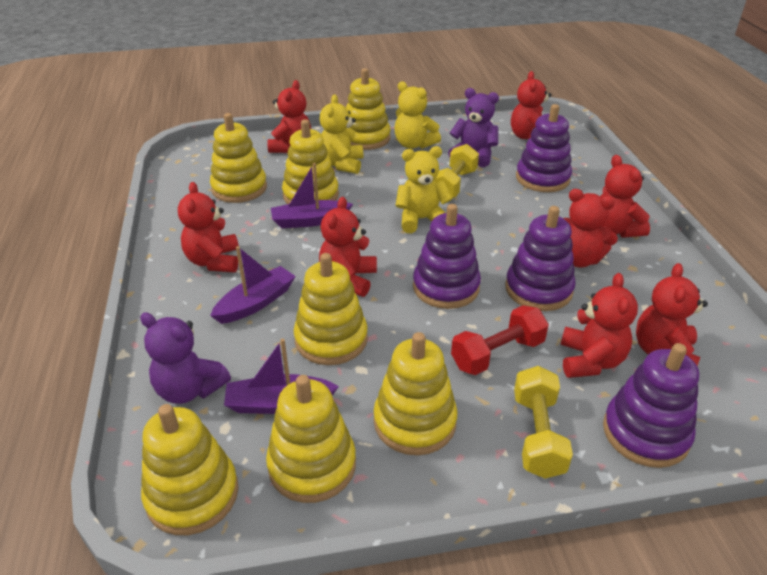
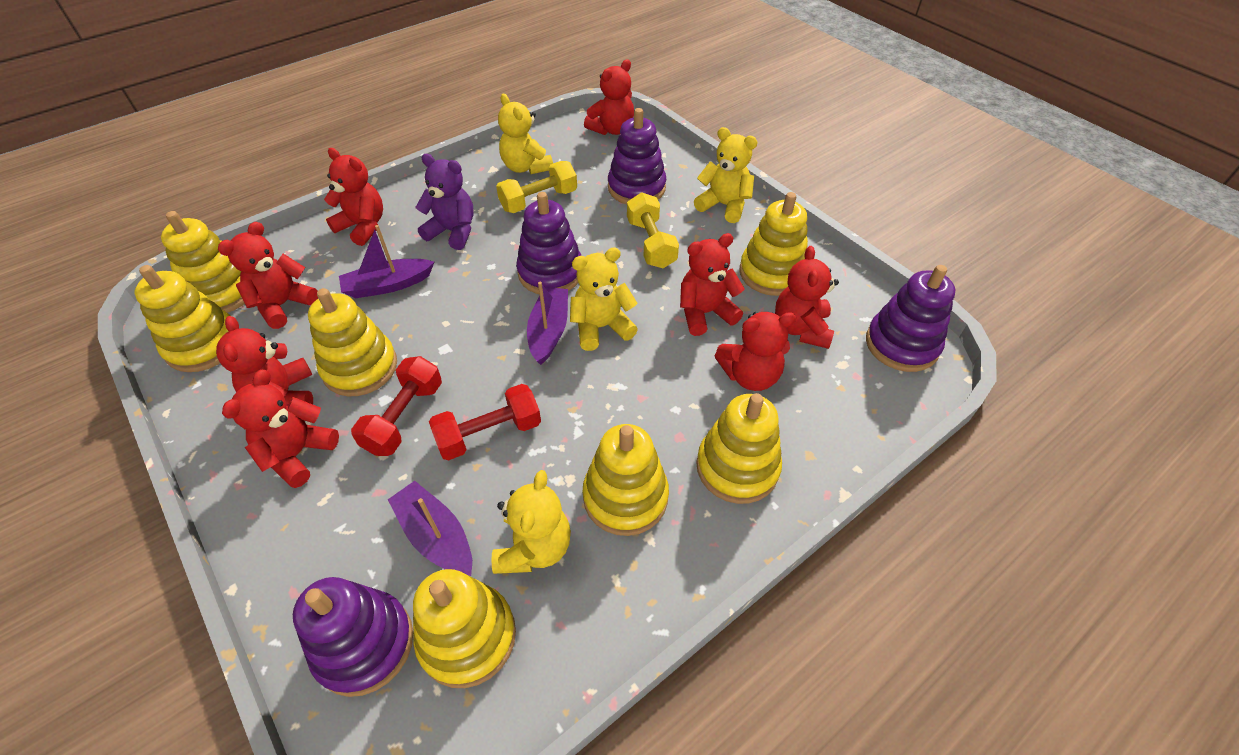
purple teddy bear: [140,312,231,404] [448,88,499,167] = 2 -> [415,154,473,250] = 1
red dumbbell: [451,305,549,375] = 1 -> [351,356,442,456] [429,384,541,461] = 2
yellow teddy bear: [320,95,364,174] [394,81,441,149] [395,146,453,233] = 3 -> [491,470,571,574] [498,94,553,174] [570,247,638,351] [694,127,757,223] = 4

